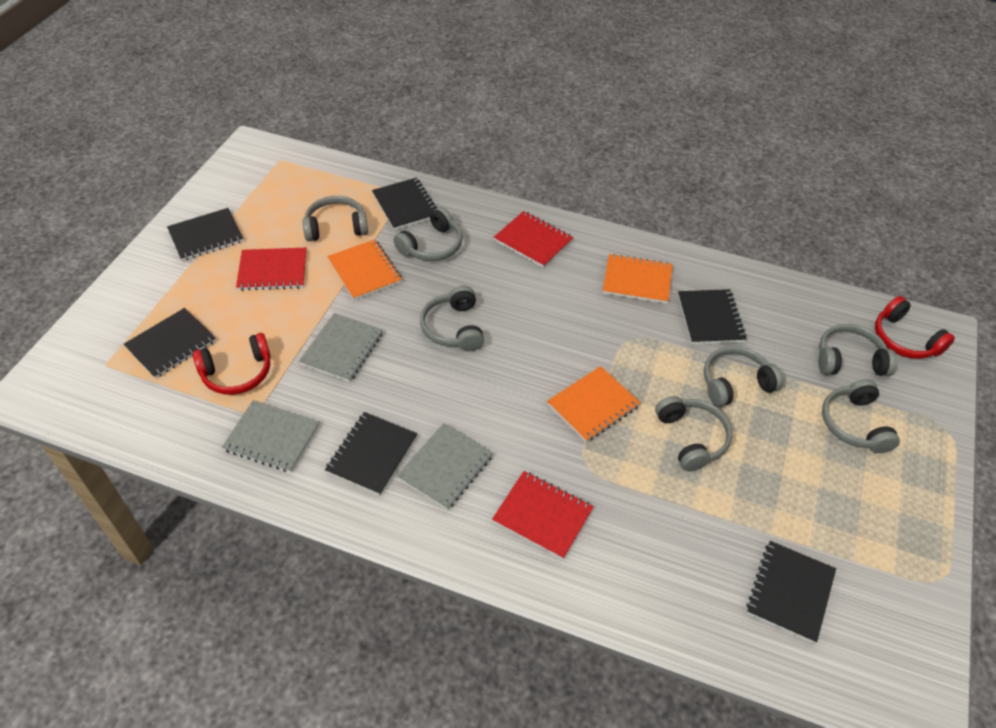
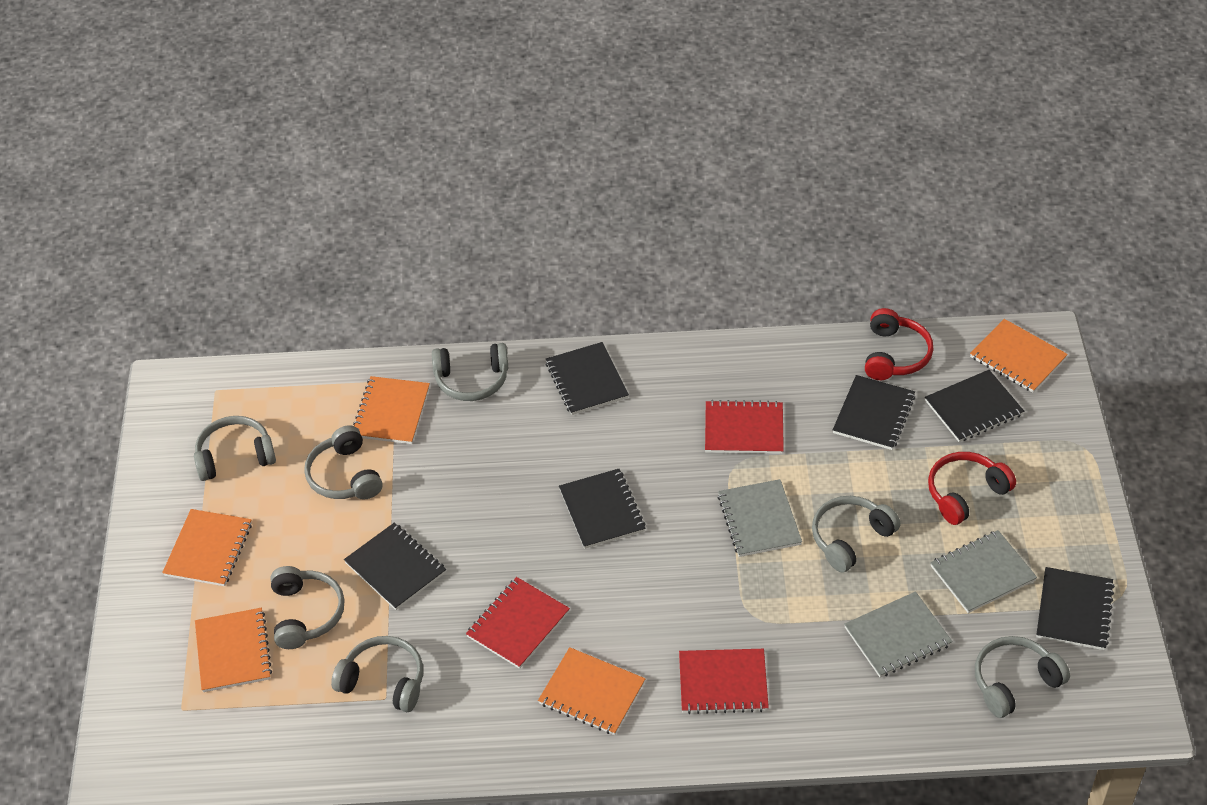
orange notebook: [327,239,402,300] [547,366,641,442] [603,254,673,304] = 3 -> [162,509,252,586] [195,608,272,692] [353,376,430,444] [538,647,645,735] [970,319,1068,393] = 5

